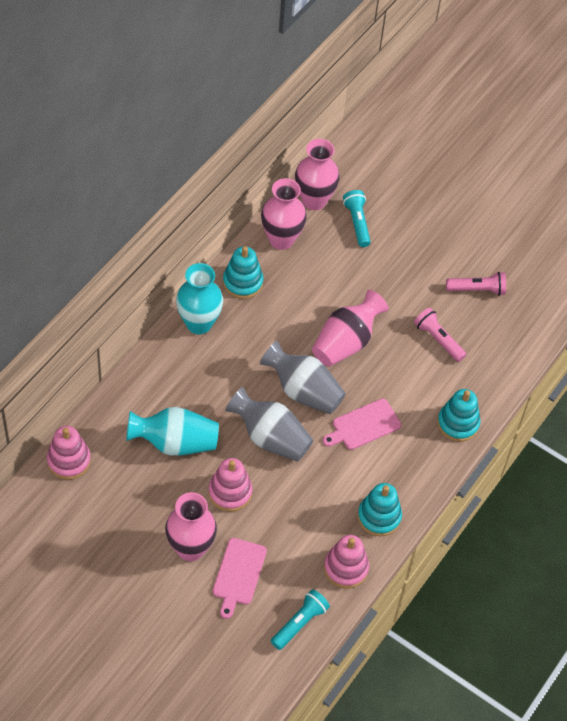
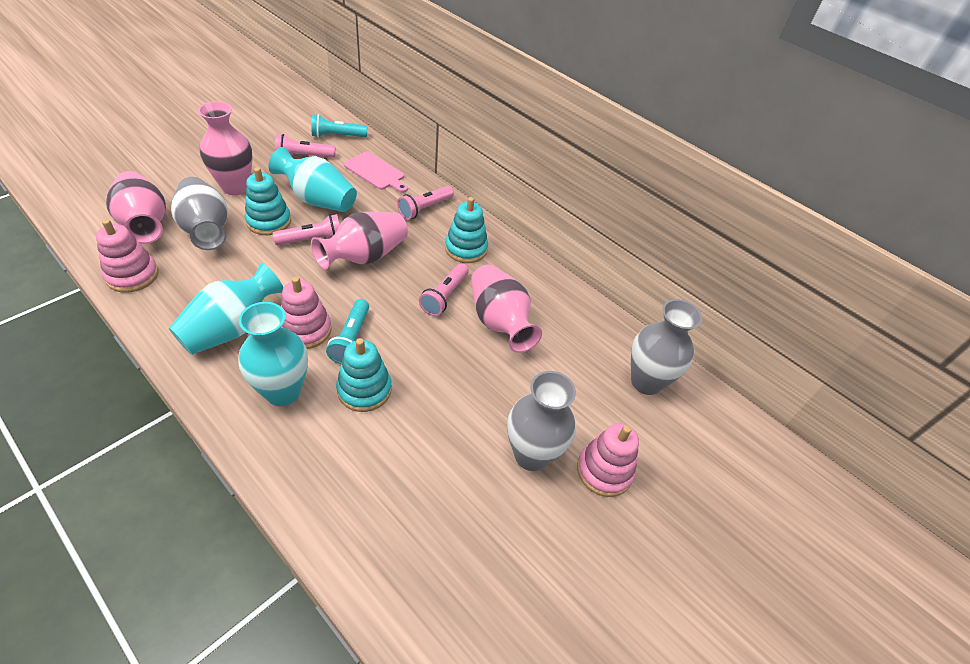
grey vase: [225,387,313,462] [260,341,346,414] = 2 -> [171,177,228,250] [507,371,576,471] [631,299,702,395] = 3
pink cutting board: [213,538,267,619] [322,399,401,450] = 2 -> [344,152,408,193] = 1
pink flashlight: [414,308,466,362] [446,272,506,296] = 2 -> [273,214,340,245] [275,134,335,158] [397,186,454,220] [419,263,469,316] = 4
turquoise vase: [126,407,219,456] [176,263,223,334] = 2 -> [169,263,283,355] [238,302,308,406] [268,147,357,212] = 3

